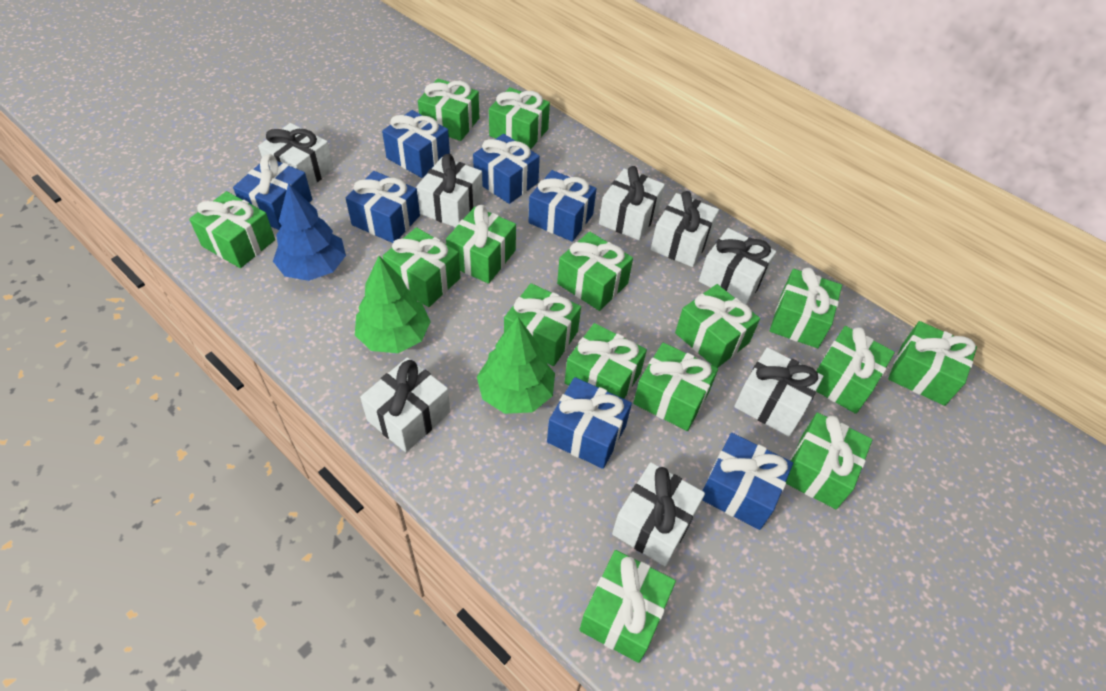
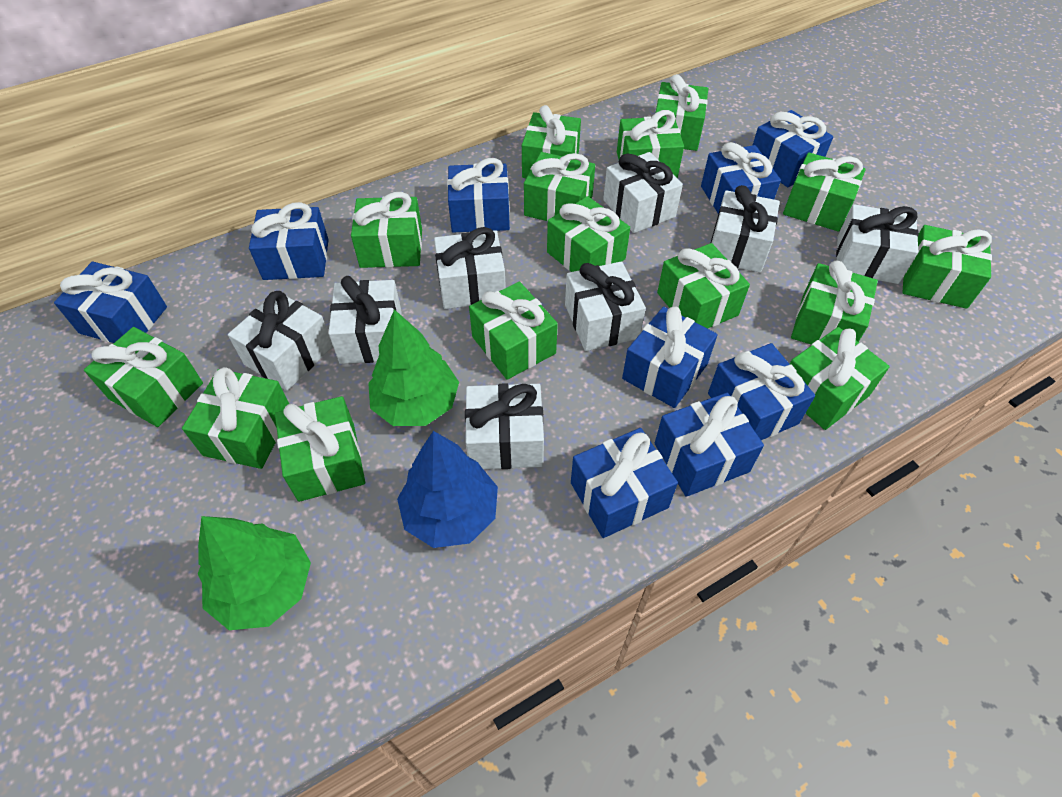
blue gift: [233,154,312,230] [346,171,420,243] [382,110,450,178] [473,134,540,204] [528,170,596,242] [547,377,632,469] [702,433,793,530] = 7 -> [54,262,167,343] [249,202,329,280] [447,158,510,233] [571,428,678,538] [622,306,718,408] [655,393,764,497] [701,142,781,214] [708,343,815,440] [753,110,833,187] = 9

